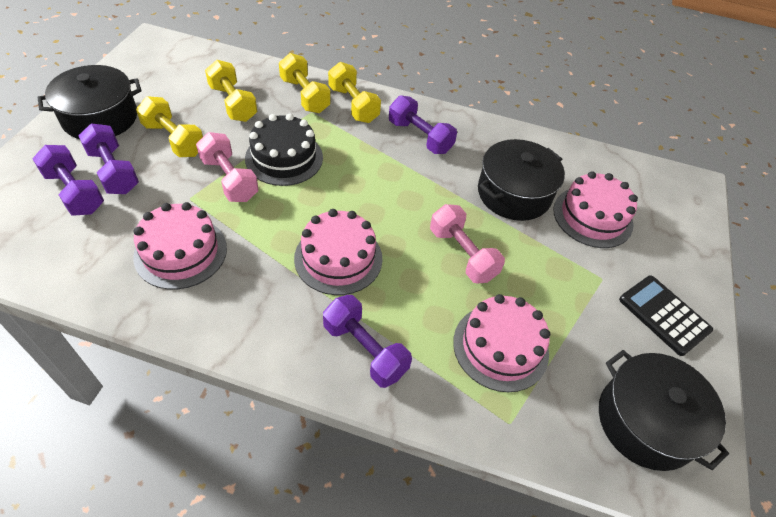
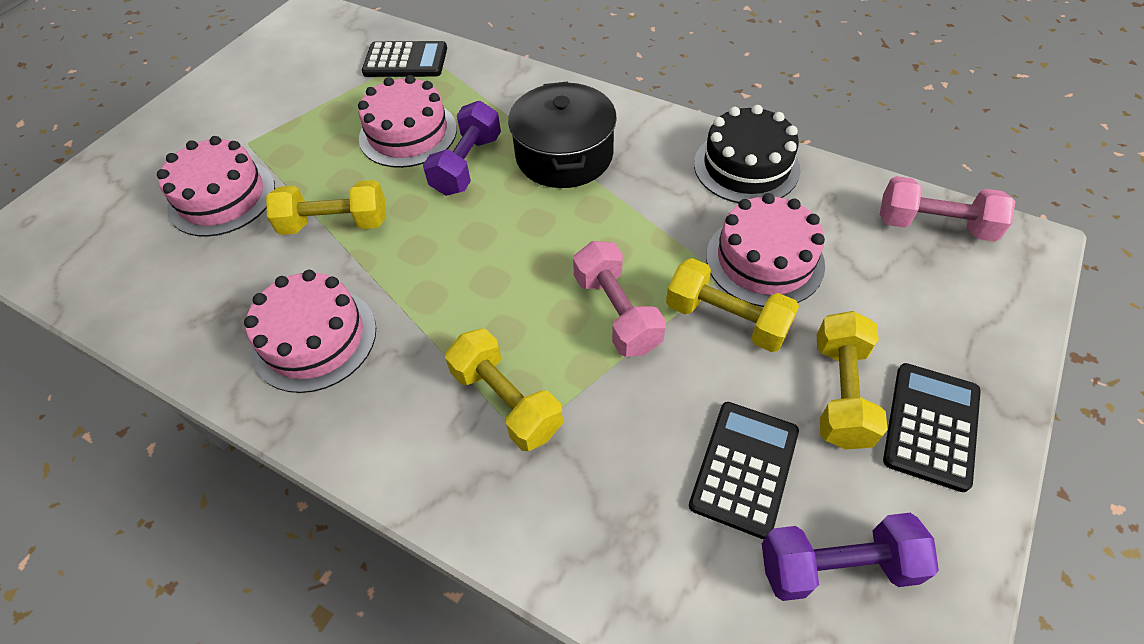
black calculator: [619,275,713,356] = 1 -> [362,41,447,77] [689,402,799,539] [883,363,981,492] = 3
black pot: [38,65,141,139] [478,139,565,221] [599,350,729,471] = 3 -> [508,82,617,188] = 1
purple dumbbell: [32,145,104,215] [78,123,139,194] [323,295,412,388] [389,95,457,154] = 4 -> [423,101,501,196] [762,513,939,601] = 2

